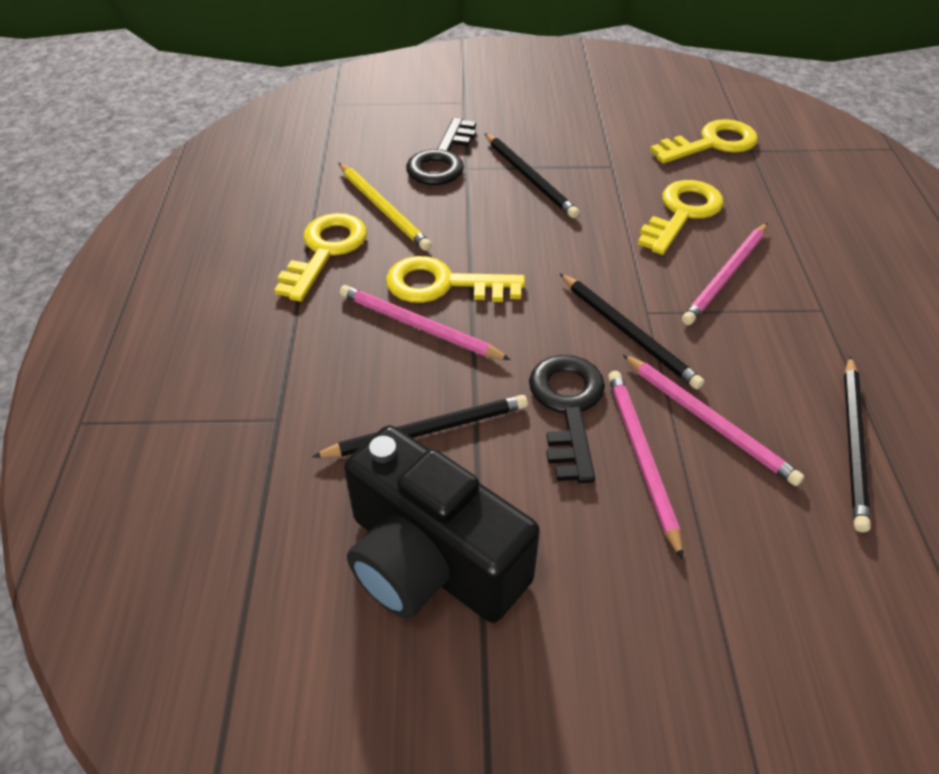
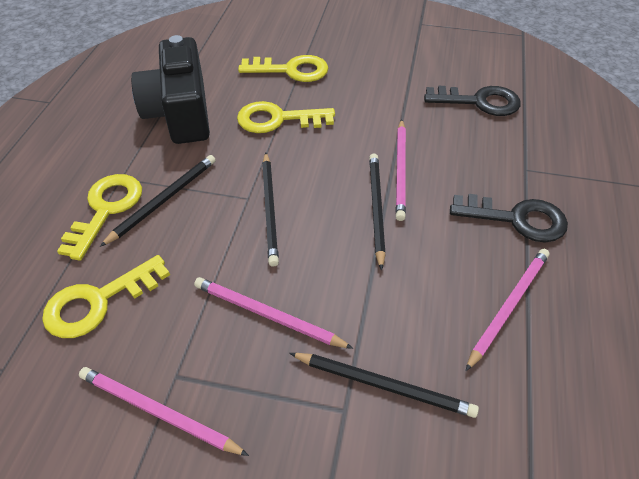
yellow pencil: [339,163,432,251] = 1 -> none = 0

